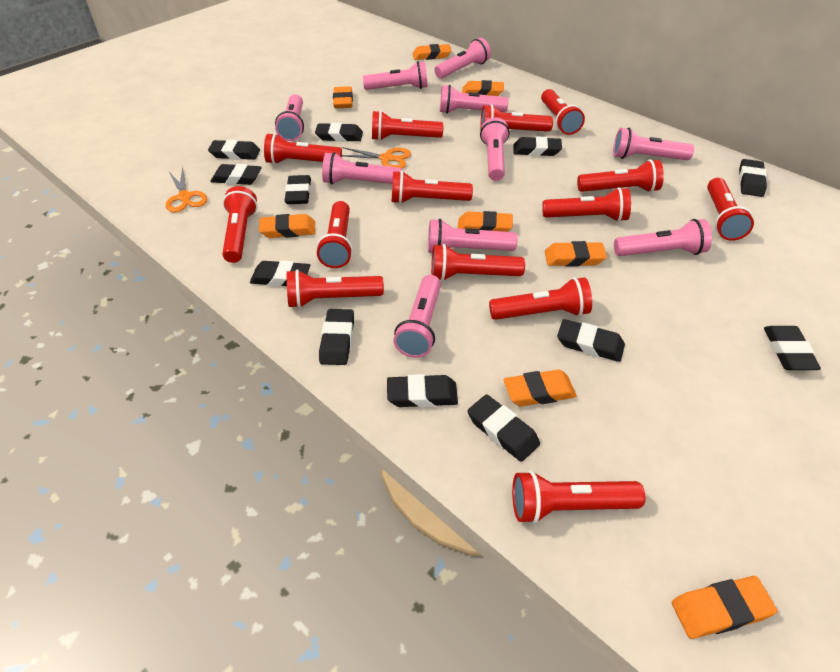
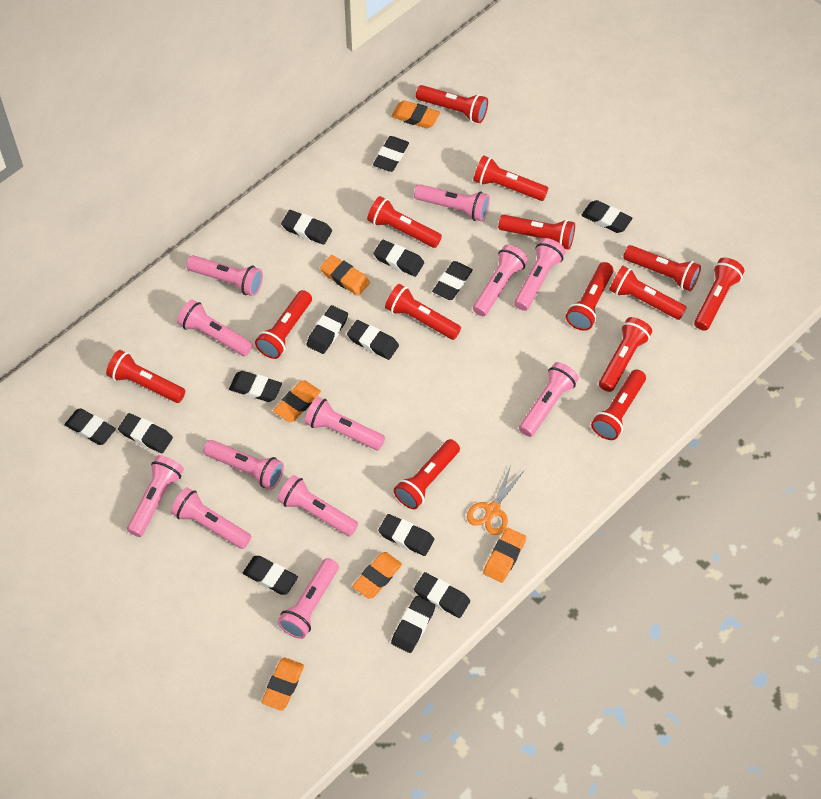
black eraser: [208,140,260,160] [211,164,262,185] [250,260,310,287] [285,175,311,204] [315,123,363,142] [319,309,354,365] [387,374,458,408] [467,394,540,462] [513,136,562,156] [557,319,625,362] [739,159,767,197] [764,326,821,370] = 12 -> [65,408,116,445] [118,413,173,453] [229,371,282,402] [243,556,298,595] [281,210,332,245] [307,305,348,354] [347,320,399,360] [373,136,409,172] [373,240,424,277] [378,514,434,556] [391,596,436,653] [414,572,470,618] [432,261,473,300] [582,200,632,233] = 14
orange eraser: [259,214,315,238] [333,86,353,108] [412,44,452,60] [458,211,513,232] [462,80,504,96] [504,370,577,407] [545,241,607,267] [672,576,777,639] = 8 -> [261,657,304,711] [273,381,321,422] [320,255,370,296] [352,552,402,599] [391,100,440,129] [483,528,526,583] = 6
orange scissors: [166,167,207,212] [342,147,411,169] = 2 -> [467,465,525,535] = 1
pink flashlight: [275,94,304,141] [322,152,402,184] [363,61,428,90] [393,275,441,358] [428,219,518,253] [434,38,491,78] [440,85,509,114] [480,117,510,181] [613,128,694,160] [614,219,712,256] = 10 -> [127,455,184,537] [171,487,251,549] [177,299,253,356] [186,255,263,296] [204,440,284,490] [278,475,358,536] [278,558,339,639] [305,397,385,451] [414,184,490,221] [473,245,528,316] [514,238,566,311] [519,362,579,437] = 12

